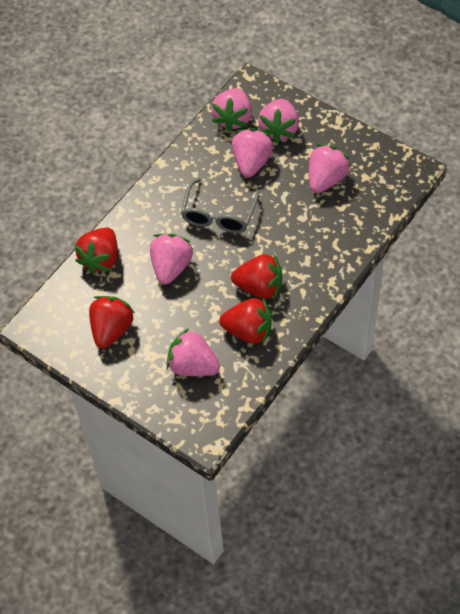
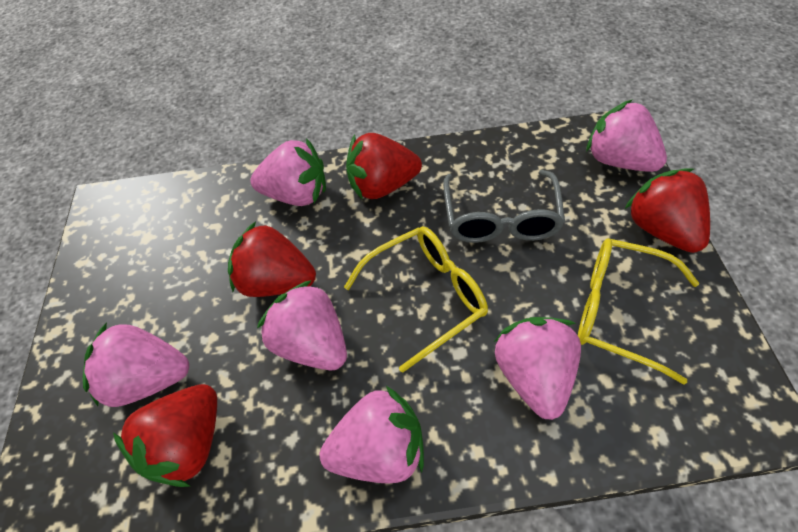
yellow glasses: none = 0 -> [344,226,488,373] [578,238,699,384] = 2

